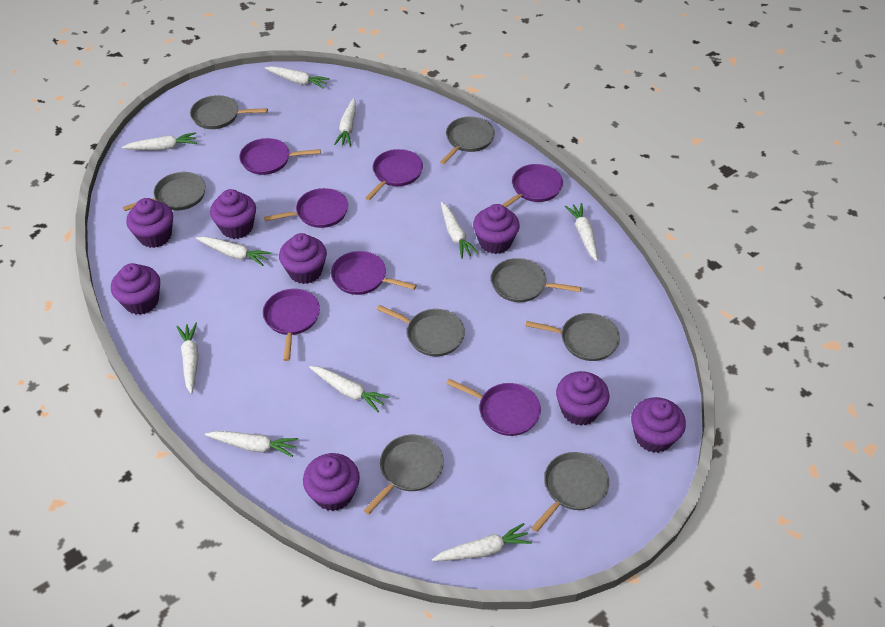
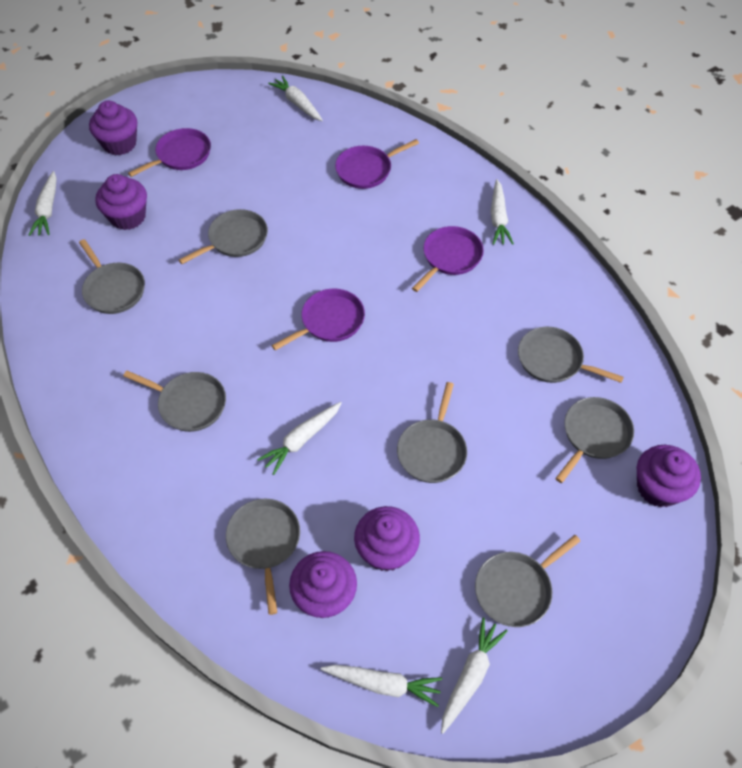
purple cupcake: [111,263,160,315] [126,198,173,248] [210,189,256,239] [279,233,327,284] [303,453,360,511] [473,204,520,254] [556,371,609,426] [631,397,686,453] = 8 -> [89,101,137,155] [95,174,147,230] [289,551,357,618] [354,506,420,572] [637,445,701,508] = 5
purple pan: [239,138,321,175] [263,289,320,361] [264,188,348,228] [331,251,417,295] [365,149,423,200] [446,379,541,436] [502,164,563,207] = 7 -> [128,128,211,177] [271,289,365,351] [335,139,419,189] [412,226,484,292] = 4
white carrot: [122,132,197,150] [177,323,199,394] [196,236,271,266] [205,431,298,457] [265,66,330,88] [309,366,389,412] [334,98,356,146] [432,523,532,561] [441,202,479,259] [565,203,598,261] = 10 -> [29,171,57,236] [257,402,342,475] [268,76,323,121] [321,665,442,707] [441,617,508,734] [491,179,514,245] = 6

